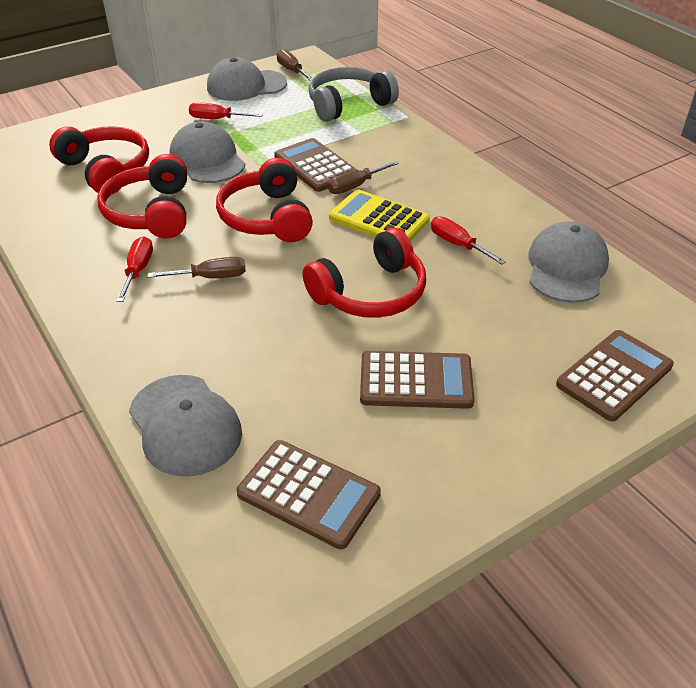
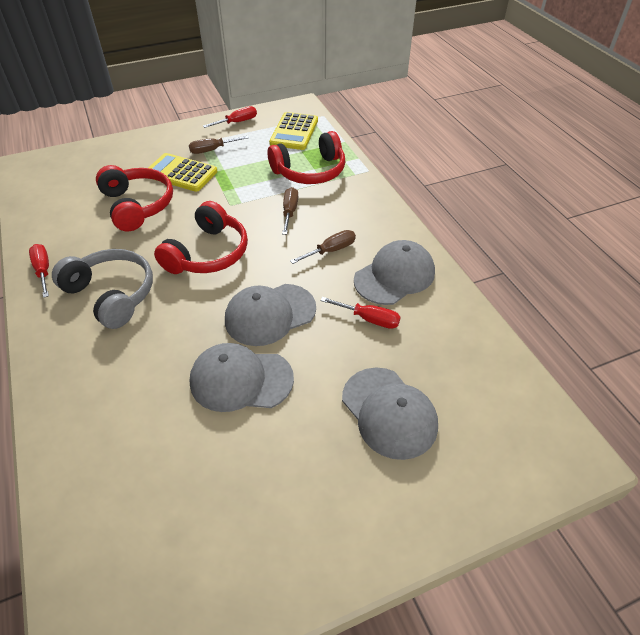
brown calculator: [237,440,381,549] [274,138,357,192] [360,351,475,409] [556,330,674,422] = 4 -> none = 0
red headphones: [49,126,149,194] [97,154,187,238] [216,158,313,242] [303,228,426,318] = 4 -> [96,165,173,231] [154,201,248,274] [268,131,345,184] = 3
yellow calculator: [329,189,429,241] = 1 -> [148,153,218,192] [269,112,318,150] = 2

